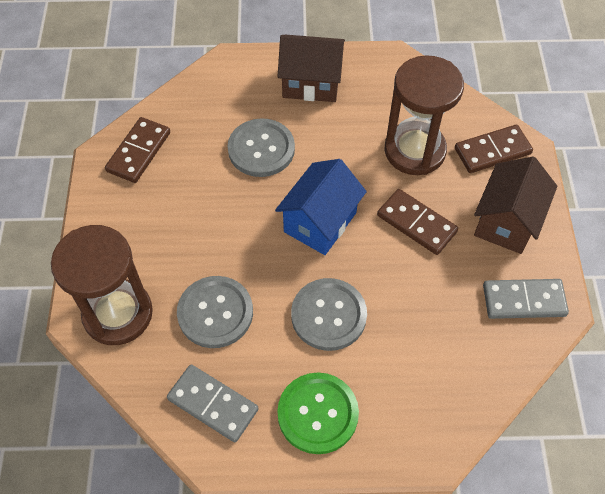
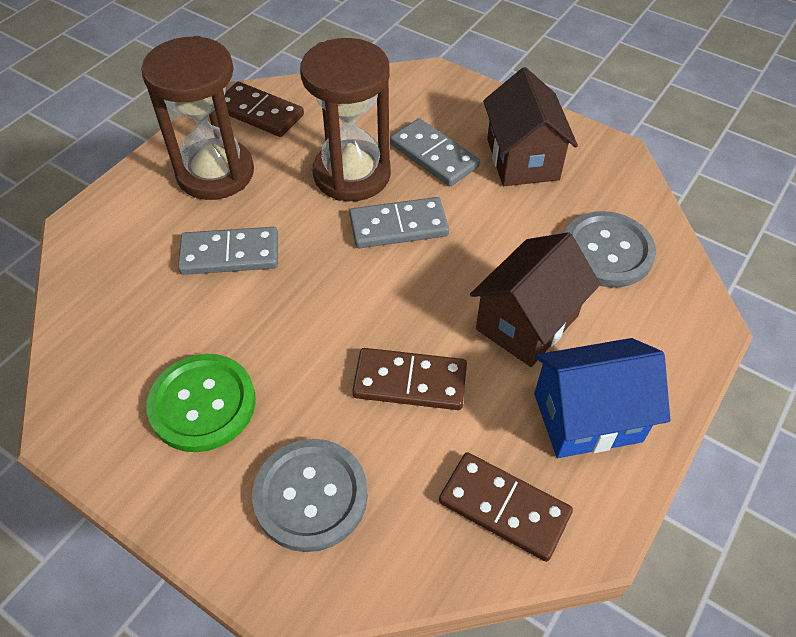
grey button: [177,276,253,348] [228,118,295,177] [291,278,367,351] = 3 -> [252,439,368,552] [565,211,656,288] = 2
grey domino: [167,365,259,442] [483,279,569,319] = 2 -> [178,227,278,275] [349,197,449,248] [390,118,480,186] = 3

